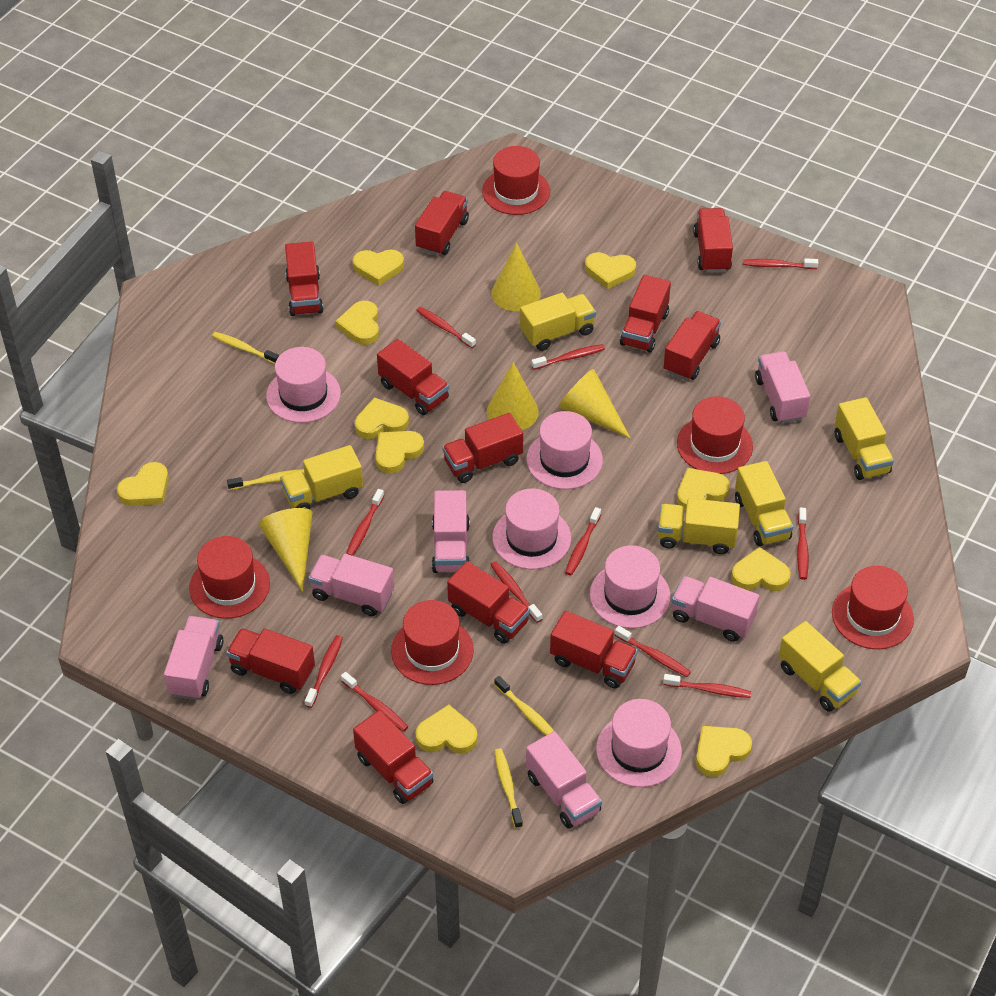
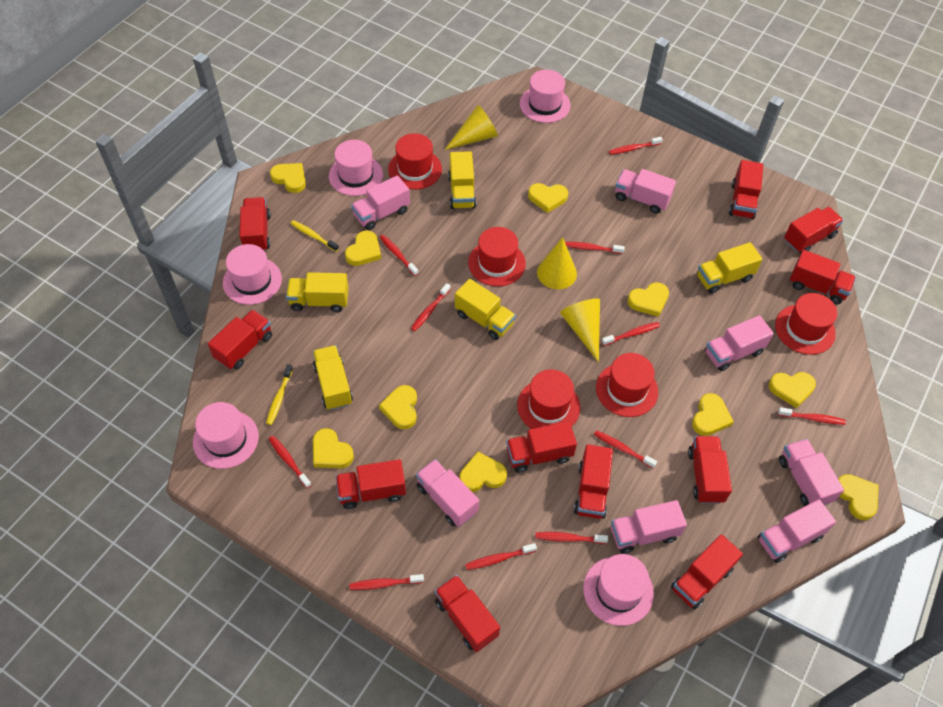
pink truck: [164,616,223,700] [308,554,394,616] [432,490,470,573] [526,731,602,829] [671,576,760,642] [755,351,810,423] = 6 -> [351,175,410,230] [416,459,479,527] [611,500,687,554] [615,169,676,213] [705,315,774,371] [758,499,836,563] [779,439,844,506] = 7
yellow cone: [258,508,312,592] [487,362,539,430] [491,243,541,311] [558,369,630,438] = 4 -> [445,105,498,150] [537,237,577,289] [560,298,600,362] = 3
yellow toothbrush: [212,332,279,364] [227,469,305,490] [494,676,554,735] [494,748,523,829] = 4 -> [266,364,293,425] [291,220,339,252] = 2
yellow truck: [280,445,363,509] [520,293,596,351] [658,498,740,554] [735,461,793,546] [779,621,861,712] [835,397,894,480] = 6 -> [286,272,349,312] [313,345,353,410] [448,151,476,209] [455,279,516,340] [697,242,763,294] = 5

